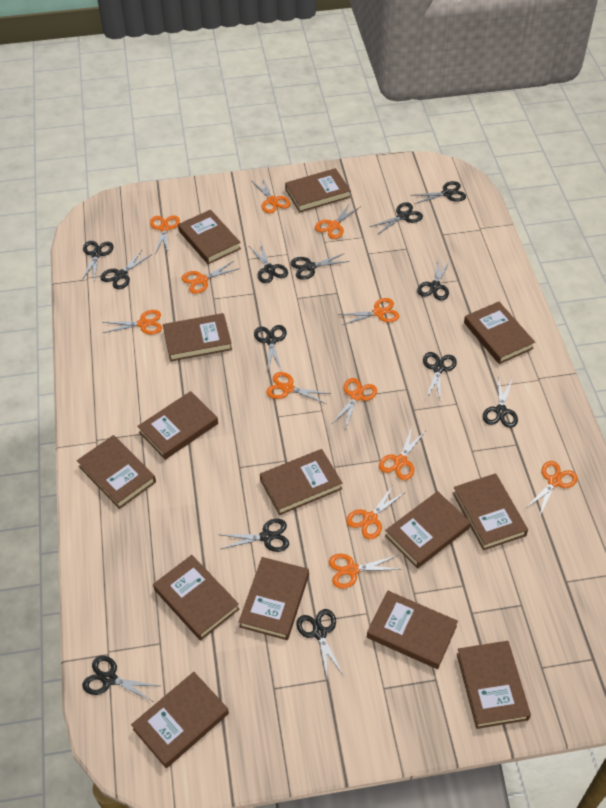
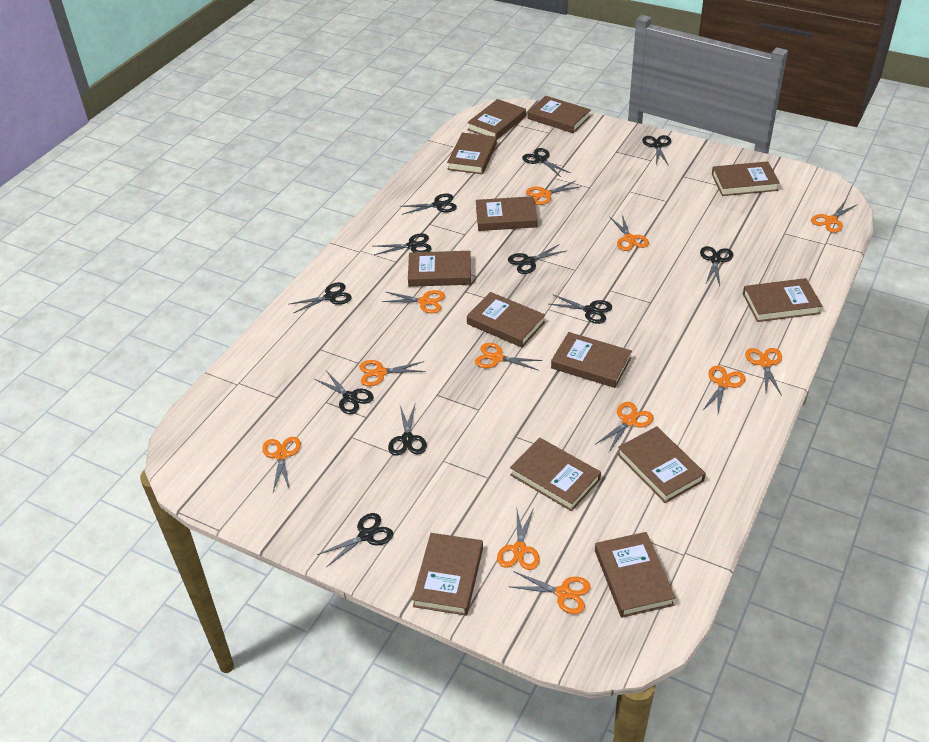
black scissors: [81,241,114,281] [82,656,159,702] [100,250,152,289] [221,518,289,552] [249,244,288,283] [254,325,287,371] [291,253,349,280] [296,609,344,677] [370,202,423,235] [414,181,466,204] [417,260,451,300] [423,352,457,399] [483,378,518,428] = 13 -> [290,282,352,313] [315,371,374,414] [317,513,393,567] [374,233,432,255] [388,405,427,456] [400,194,457,215] [508,244,566,274] [522,148,570,177] [549,294,612,324] [642,135,671,166] [700,246,733,286] = 11
brown book: [77,435,156,509] [131,672,229,768] [137,391,218,460] [153,555,239,641] [163,313,232,361] [178,210,241,264] [239,557,309,640] [260,449,342,515] [285,168,351,212] [367,591,458,669] [385,491,471,569] [453,473,528,550] [457,641,531,729] [464,302,535,364] = 14 -> [408,251,471,287] [412,533,483,616] [447,133,497,174] [467,99,526,139] [467,292,545,348] [476,196,538,231] [510,438,601,511] [528,96,591,133] [551,332,632,388] [595,532,676,618] [617,426,706,503] [712,161,780,196] [743,278,822,322] = 13

